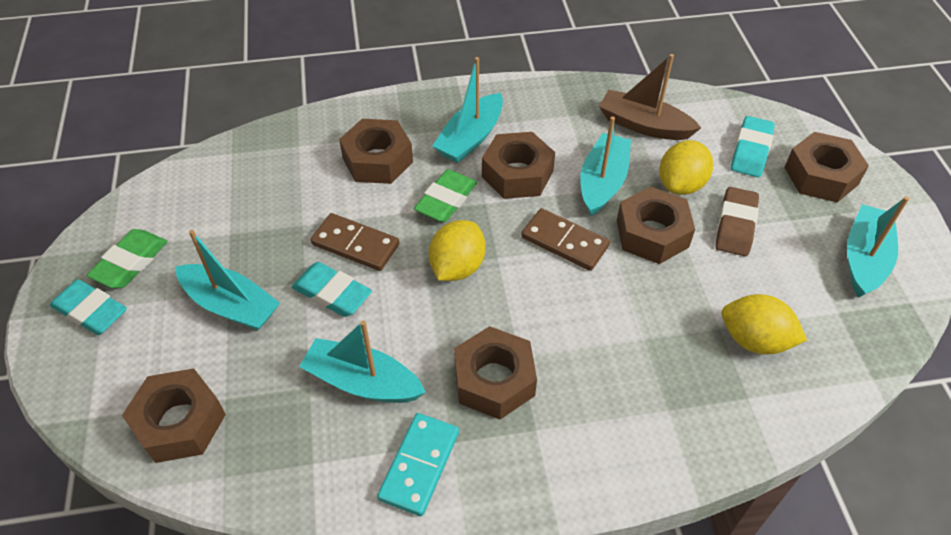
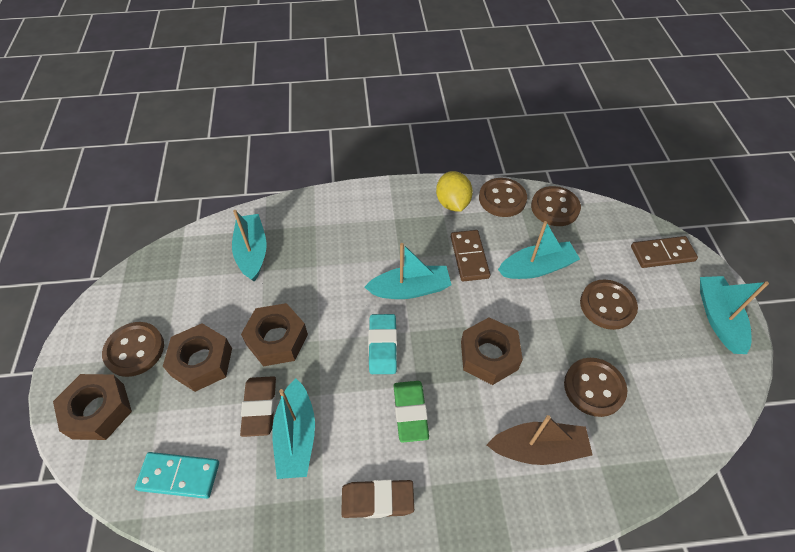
brown button: none = 0 -> [102,322,164,377] [479,178,527,217] [531,186,581,226] [564,358,627,417] [580,279,638,330] = 5
brown eraser: [716,187,759,256] = 1 -> [240,376,276,437] [341,479,414,518] = 2
brown nut: [122,368,226,463] [339,119,413,184] [454,326,537,420] [482,132,555,199] [617,186,695,264] [784,132,869,203] = 6 -> [53,374,132,440] [163,324,232,392] [241,303,308,366] [461,317,523,385] = 4
green eraser: [87,229,168,288] [414,169,477,222] = 2 -> [394,381,429,443] = 1
turquoise eraser: [50,279,127,335] [292,262,372,317] [731,116,775,177] = 3 -> [368,314,397,374] = 1
yellow lemon: [429,220,486,281] [659,140,713,195] [722,294,807,354] = 3 -> [436,171,473,212] = 1

